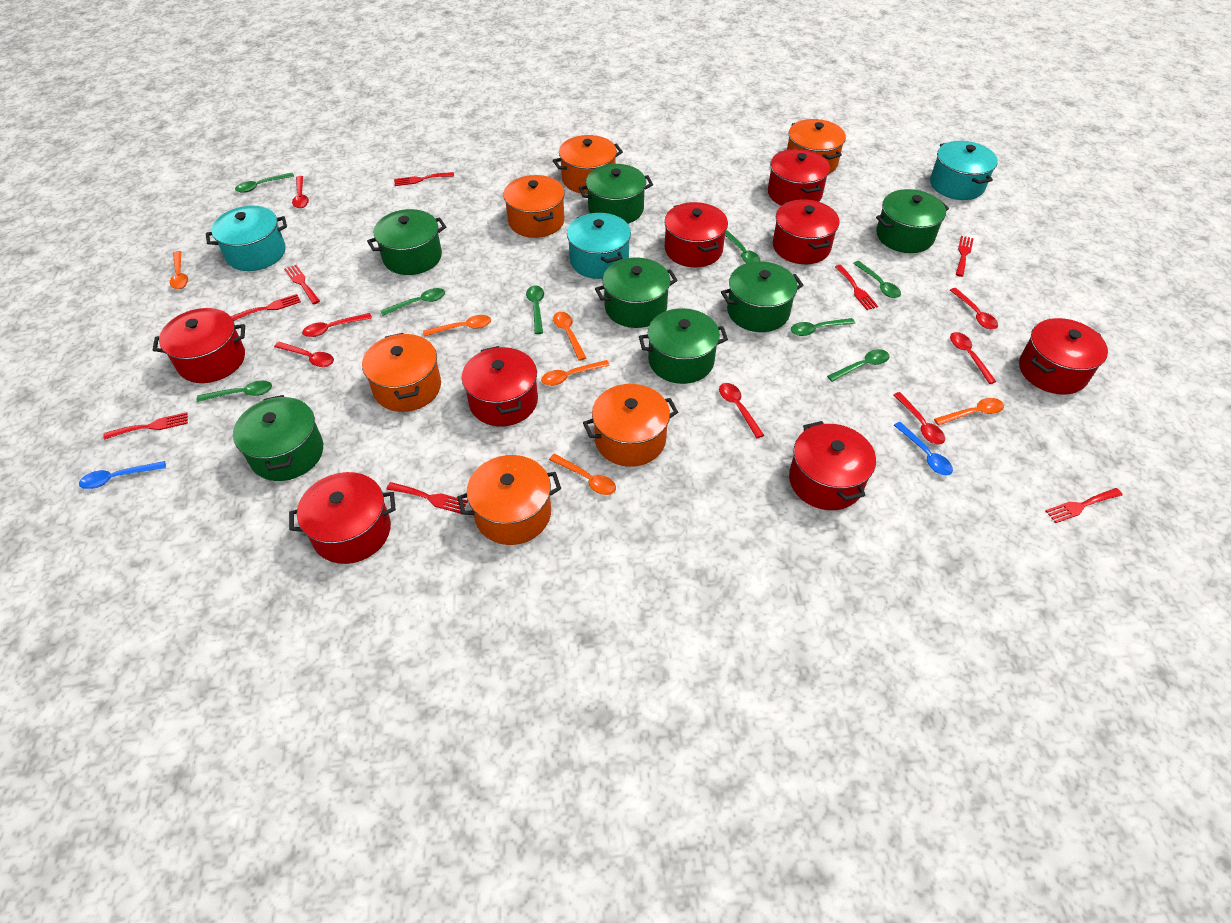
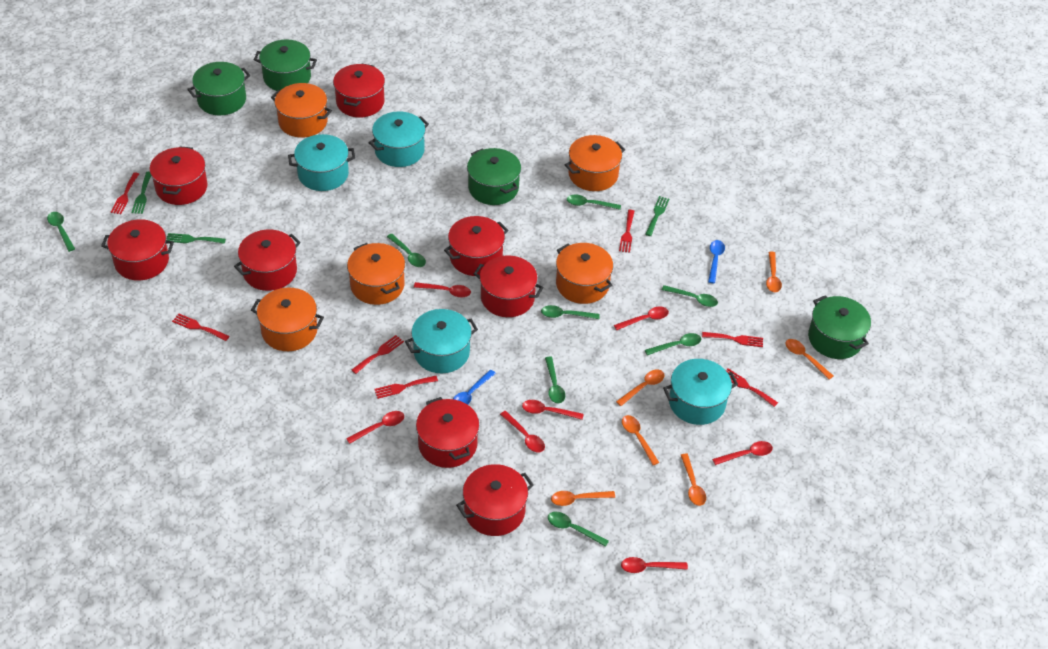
green fork: none = 0 -> [131,172,151,214] [167,233,226,244] [645,196,669,236] = 3
green pot: [233,395,323,481] [367,209,446,275] [579,164,653,224] [595,257,678,328] [639,308,728,384] [721,261,804,332] [876,189,949,253] = 7 -> [187,62,250,115] [254,39,317,91] [467,148,521,205] [808,295,871,359] = 4
orange pot: [362,333,441,412] [457,455,561,545] [503,175,565,238] [553,135,623,194] [583,384,678,467] [787,119,846,174] = 6 -> [251,288,324,351] [271,83,332,138] [347,243,405,305] [556,243,613,304] [565,135,625,191] = 5
red fork: [103,412,188,440] [230,294,301,321] [284,265,320,304] [386,482,468,514] [394,172,454,186] [835,265,878,310] [955,236,974,277] [1046,488,1123,523] = 8 -> [111,172,139,214] [172,313,229,341] [352,335,404,374] [374,376,438,399] [619,210,634,253] [702,332,763,347] [726,368,778,407] = 7
turquoise pot: [206,206,287,271] [567,213,631,279] [930,141,998,200] = 3 -> [288,134,355,191] [368,111,429,167] [405,309,478,373] [663,359,738,425] = 4

